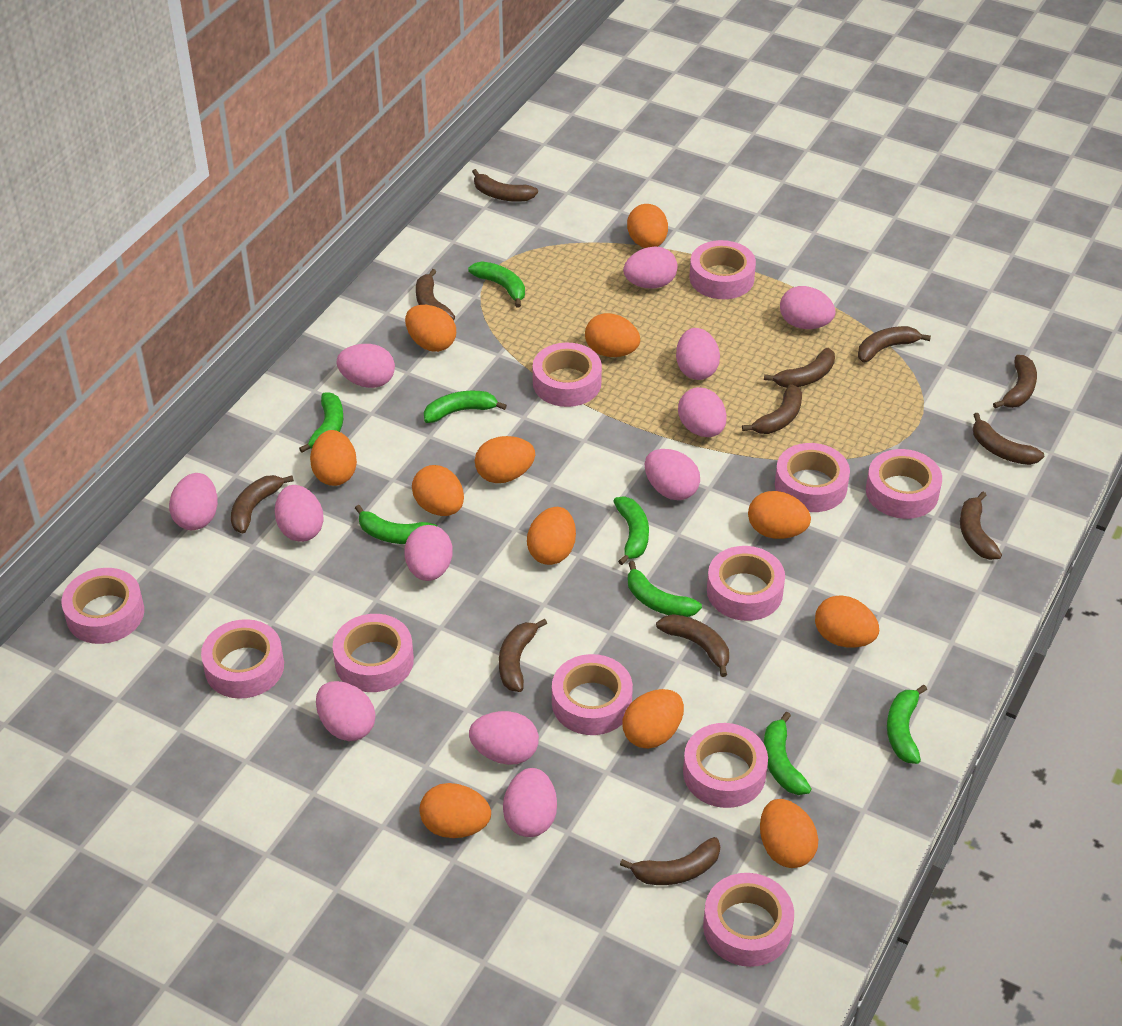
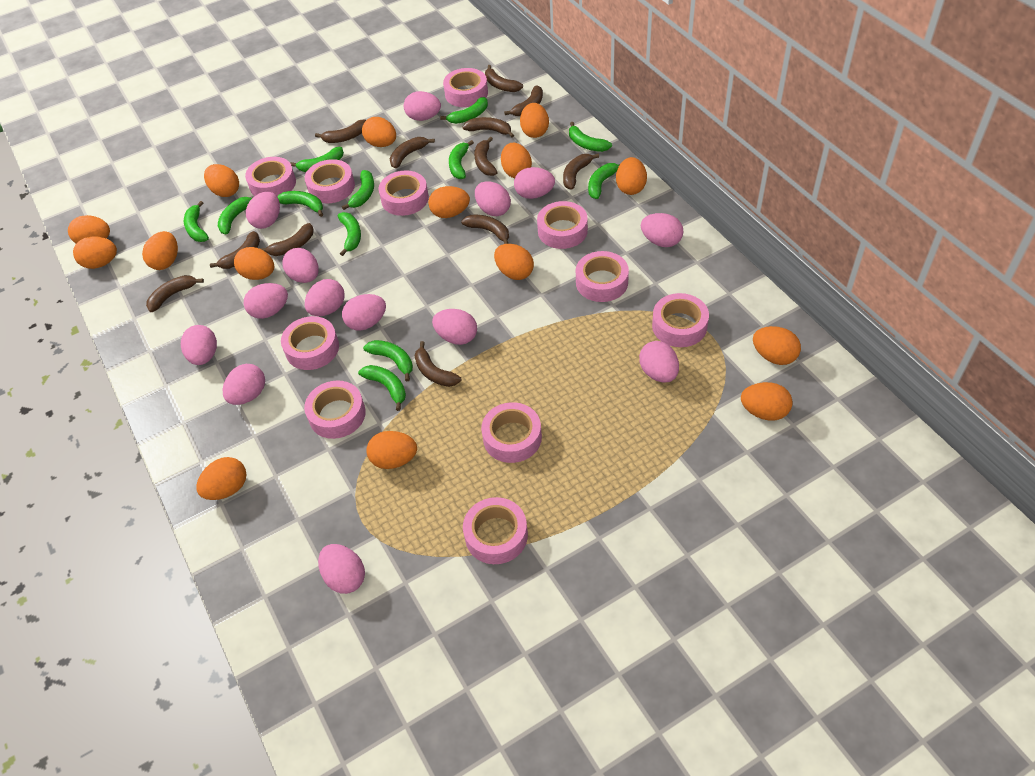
green banana: [299,392,343,453] [355,505,438,544] [424,391,507,423] [468,261,525,308] [614,497,649,565] [628,561,702,617] [764,712,811,795] [887,685,927,764] = 8 -> [184,201,209,242] [218,197,252,235] [277,191,323,217] [290,147,344,172] [338,212,361,256] [342,170,374,210] [358,365,406,411] [363,340,413,382] [440,97,488,124] [449,140,474,179] [569,122,612,152] [588,163,620,199] = 12
orange egg: [310,430,357,486] [405,305,456,352] [412,465,464,516] [419,783,491,838] [475,436,535,483] [527,507,576,565] [585,313,640,357] [623,689,684,749] [627,204,668,248] [748,491,811,539] [760,799,818,868] [815,595,879,648] = 12 -> [68,215,110,244] [73,236,117,269] [142,231,178,270] [196,457,246,500] [204,164,239,197] [234,247,274,280] [362,117,396,147] [366,431,417,469] [428,186,470,218] [494,244,534,280] [501,143,532,178] [520,103,549,138] [616,157,647,195] [741,382,793,421] [753,326,801,365] = 15
pink egg: [169,473,218,530] [275,485,324,542] [316,681,375,741] [337,344,395,388] [404,525,453,581] [469,711,539,765] [503,768,557,837] [623,246,678,289] [645,449,700,500] [676,328,720,380] [678,387,726,437] [780,286,836,329] = 12 -> [181,325,217,365] [223,364,265,405] [244,283,288,319] [246,192,280,229] [282,248,319,283] [305,279,345,316] [318,544,365,594] [342,294,386,331] [404,91,441,121] [432,309,477,345] [475,181,511,216] [514,167,555,199] [639,341,679,383] [641,213,683,247] = 14

